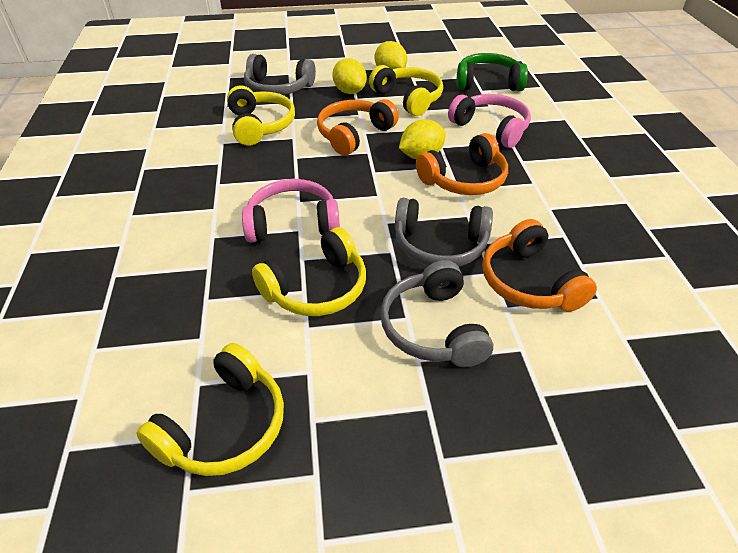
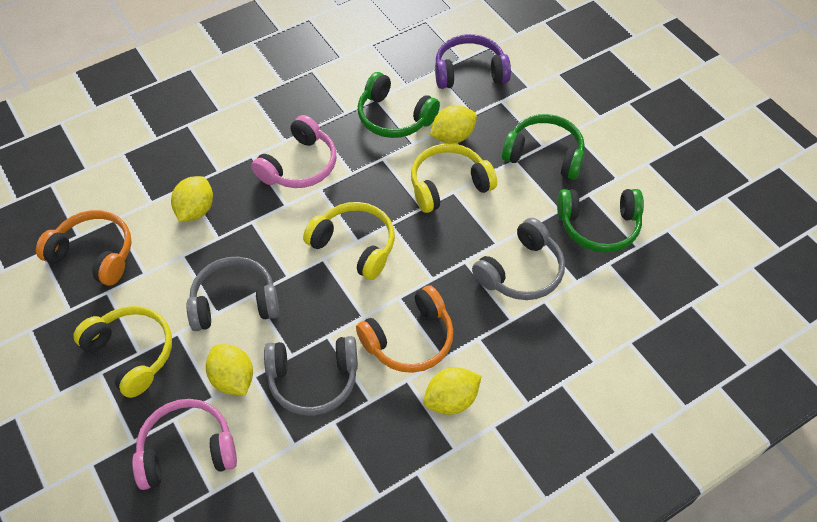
green headphones: [456,53,528,91] = 1 -> [358,72,440,138] [502,114,585,180] [557,189,644,253] = 3
orange headphones: [317,99,399,155] [416,133,508,195] [482,219,597,312] = 3 -> [36,210,132,286] [356,285,454,373] = 2
purple headphones: none = 0 -> [435,34,511,89] = 1
yellow headphones: [136,343,284,476] [227,86,295,146] [252,227,366,316] [369,65,443,116] = 4 -> [73,306,172,398] [303,202,395,280] [411,144,497,213] = 3
yellow lemon: [332,58,367,94] [375,41,407,69] [399,119,446,159] = 3 -> [171,176,213,222] [206,344,253,395] [424,367,482,415] [430,105,477,144] = 4

